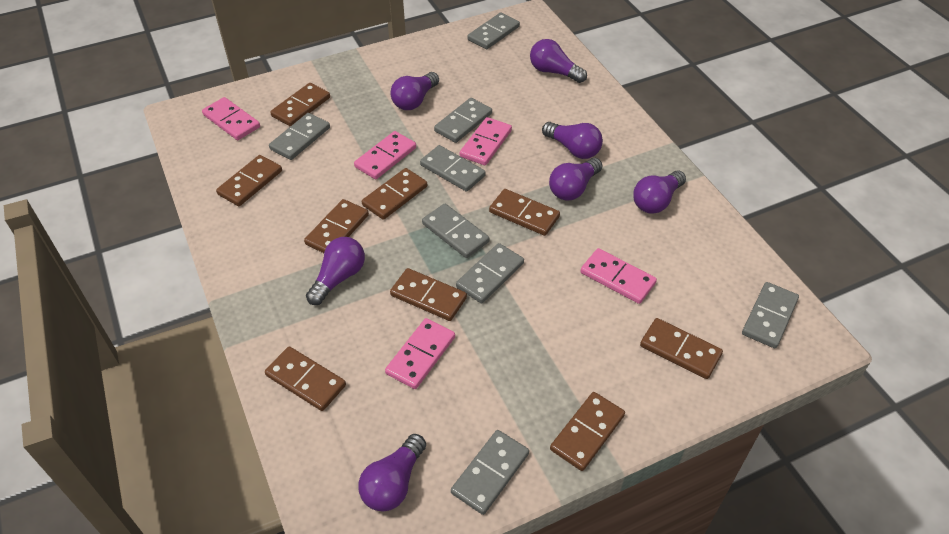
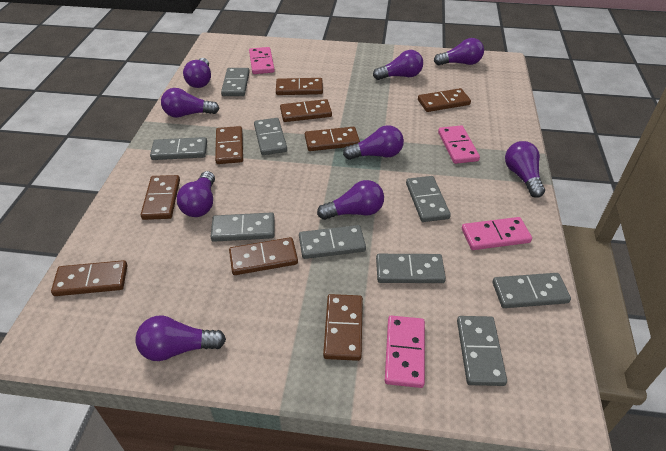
grey domino: [269,113,330,160] [420,145,486,192] [422,204,490,258] [434,98,492,143] [451,430,529,515] [456,243,524,303] [468,13,520,49] [742,282,799,348] = 8 -> [150,137,207,160] [210,212,274,242] [221,68,250,96] [254,118,287,155] [299,225,366,259] [376,254,446,283] [406,176,451,222] [457,316,507,386] [493,273,571,308] = 9
pink domino: [202,97,260,140] [354,131,416,179] [385,318,455,389] [460,117,512,165] [581,248,657,304] = 5 -> [249,47,275,74] [385,316,425,388] [438,125,480,164] [462,217,532,250] = 4
purple light bulb: [306,237,365,305] [358,434,426,512] [391,72,439,110] [530,39,587,83] [542,122,603,159] [549,158,602,200] [633,171,686,213] = 7 -> [136,316,226,361] [161,88,220,118] [177,171,215,217] [183,58,211,88] [317,180,384,220] [343,125,404,160] [373,50,423,80] [434,38,484,65] [505,141,545,198] = 9

